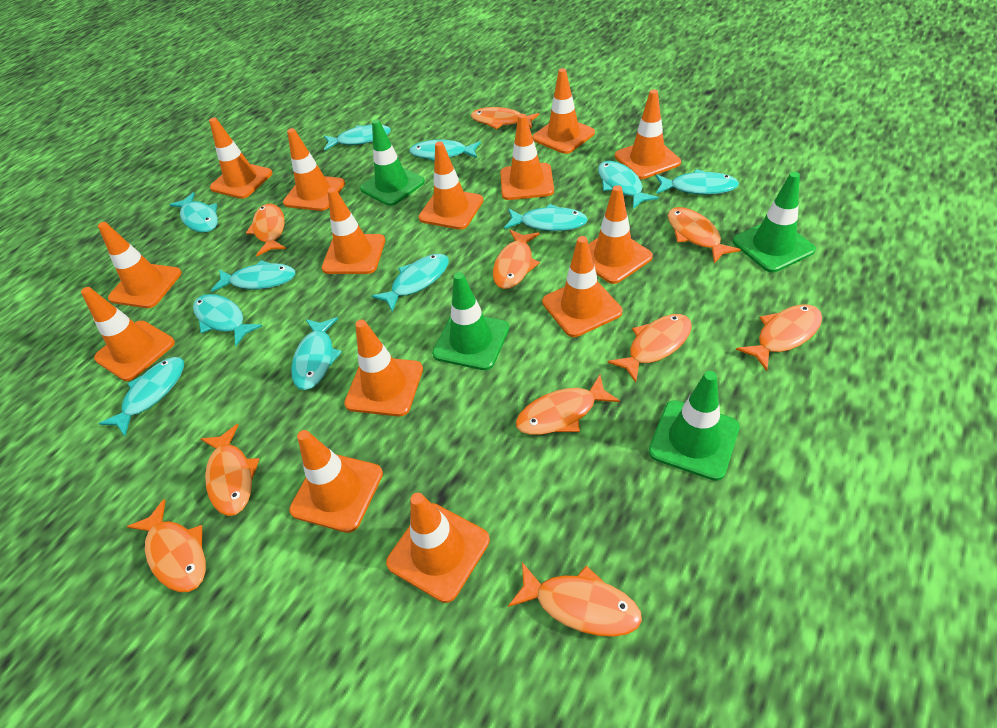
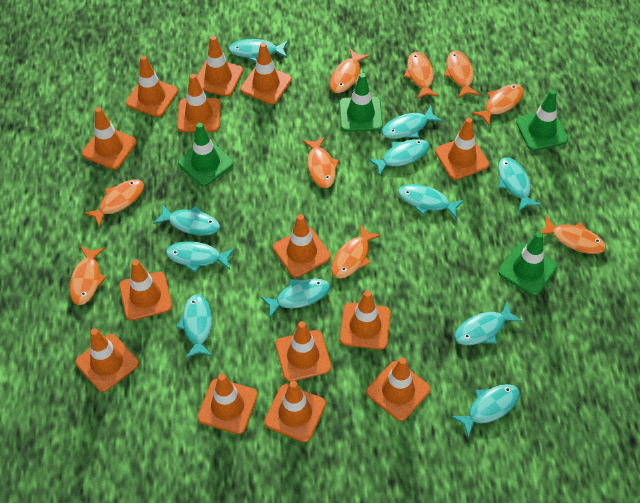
orange fish: [127,499,206,592] [201,424,259,516] [246,203,286,256] [471,107,539,130] [493,230,540,289] [508,562,642,637] [516,375,620,435] [607,314,692,383] [668,207,741,263] [736,304,822,371] = 10 -> [69,246,107,305] [84,179,144,228] [302,137,339,188] [330,49,370,93] [331,224,381,279] [404,52,439,99] [444,51,480,98] [472,84,524,126] [540,216,606,254] = 9

